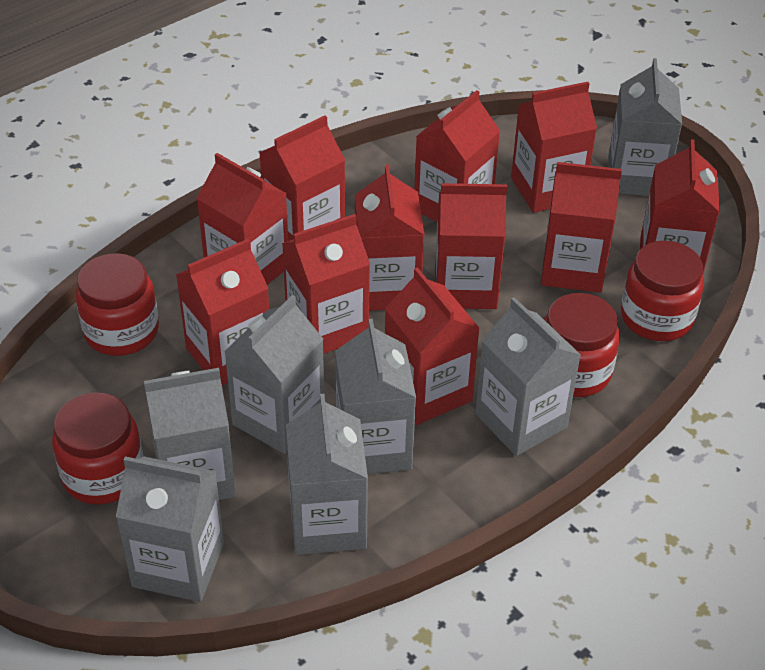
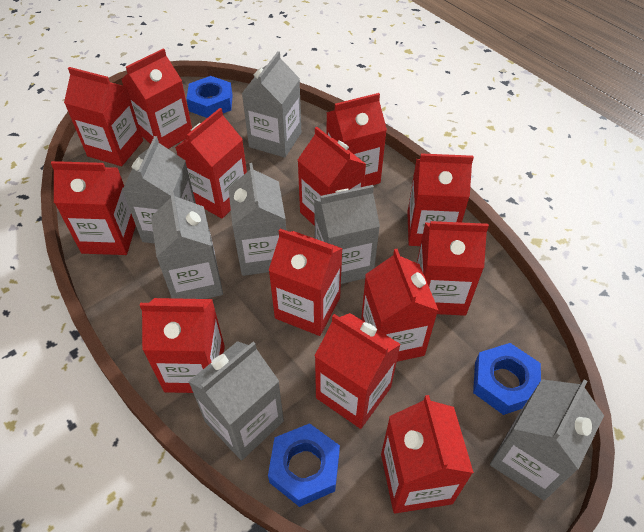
blue nut: none = 0 -> [187,76,233,118] [268,423,340,507] [473,343,541,415] = 3
red carton: [176,239,269,386] [197,153,288,285] [259,115,345,241] [282,214,370,354] [355,165,424,311] [385,267,480,425] [414,90,500,222] [435,183,507,309] [511,82,597,213] [541,162,622,293] [640,139,720,273] = 11 -> [51,161,136,255] [64,67,143,166] [121,48,192,149] [140,298,225,393] [175,108,247,219] [268,229,343,336] [298,127,366,226] [315,313,401,429] [326,93,387,187] [361,249,438,362] [381,395,474,514] [407,153,474,246] [417,221,489,316] = 13
red jar: [52,392,143,505] [76,253,159,356] [544,293,620,397] [621,241,704,341] = 4 -> none = 0

